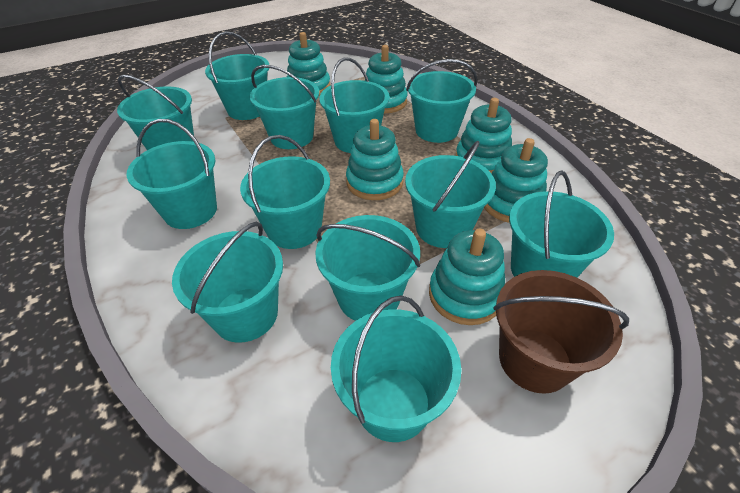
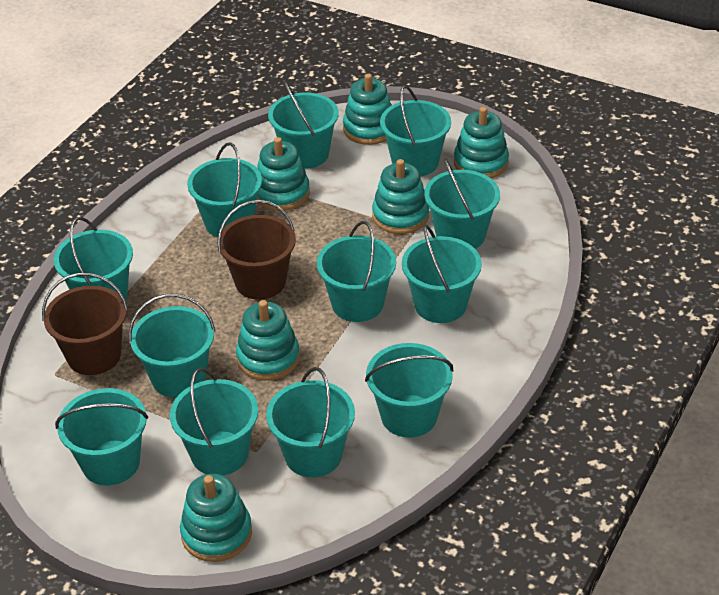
brown bucket: [494,270,629,394] = 1 -> [42,273,128,375] [217,200,296,300] = 2

